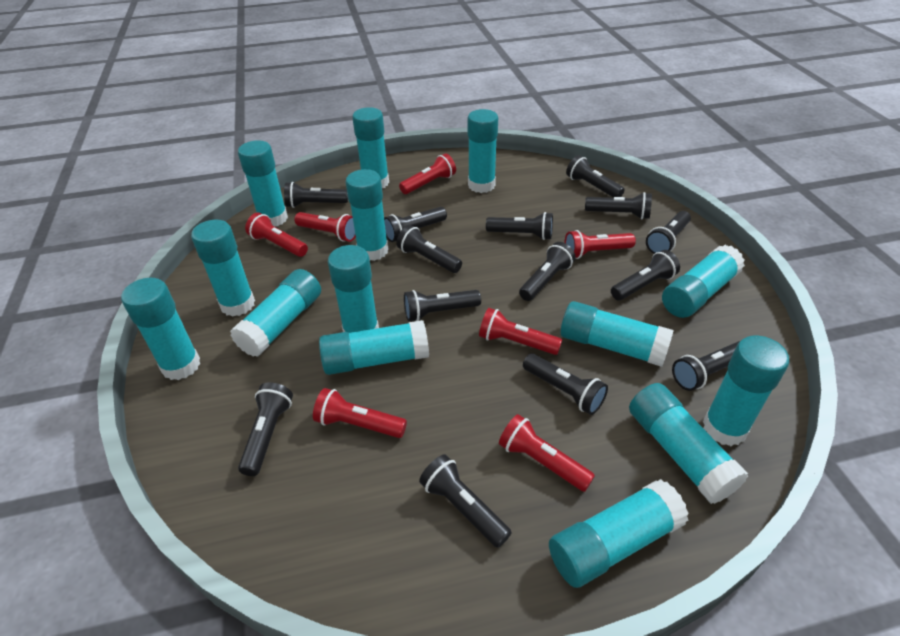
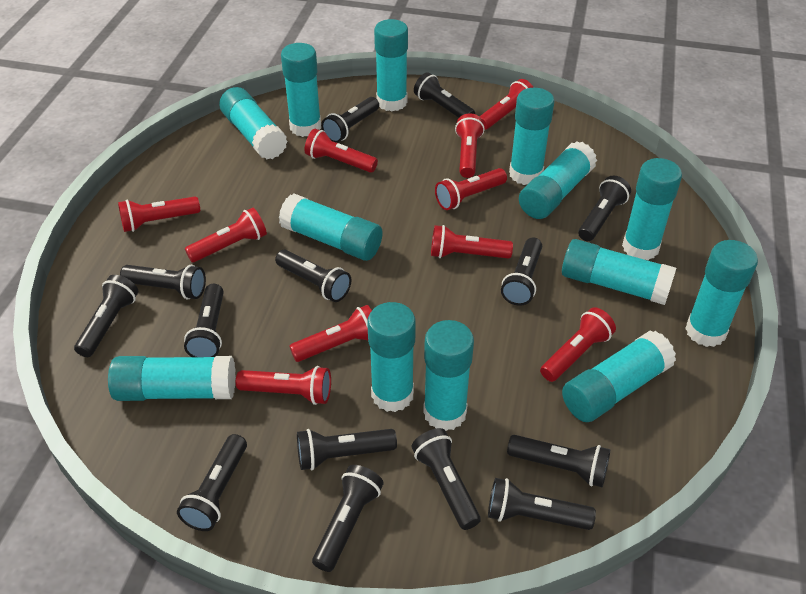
red flashlight: [245,213,308,257] [294,212,356,242] [313,388,407,438] [399,153,456,194] [479,308,562,355] [499,414,595,492] [564,230,636,259] = 7 -> [118,196,200,232] [185,208,267,262] [236,366,331,405] [289,305,372,362] [304,129,378,173] [431,225,513,259] [435,168,507,210] [455,113,485,178] [479,79,534,130] [540,307,616,382] = 10
turquoise glue stick: [121,278,200,380] [191,220,255,317] [230,269,321,357] [238,140,288,227] [319,320,429,375] [328,245,379,333] [346,169,388,261] [352,107,389,188] [468,109,498,193] [549,479,689,588] [560,301,674,367] [629,383,748,504] [662,245,745,318] [703,336,789,446] = 14 -> [108,356,236,401] [219,87,288,159] [279,194,383,261] [281,43,321,137] [367,302,416,412] [374,19,408,111] [423,320,474,431] [509,88,554,185] [519,141,597,219] [562,239,676,305] [562,331,676,422] [622,158,682,260] [685,240,758,347] = 13

